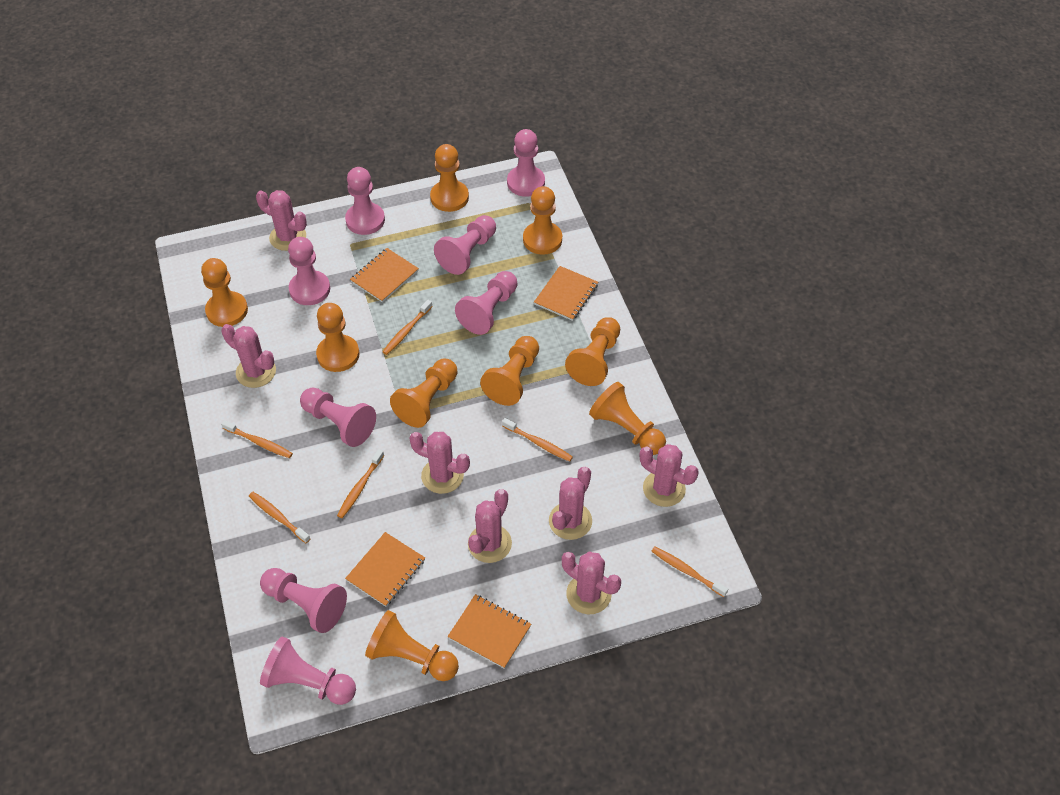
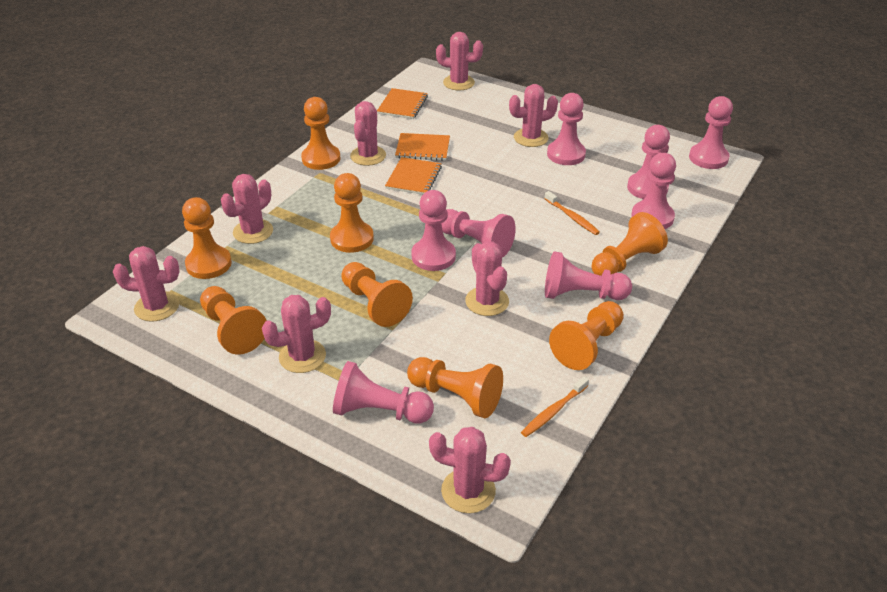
orange notebook: [345,532,425,607] [350,248,419,302] [448,594,531,669] [534,266,598,321] = 4 -> [377,88,428,119] [385,157,442,195] [395,133,450,161] = 3
orange pawn: [201,258,248,327] [316,303,360,372] [365,610,459,681] [390,359,457,428] [430,144,469,212] [480,336,539,406] [523,186,562,255] [565,317,620,386] [589,382,666,455] = 9 -> [182,197,232,279] [200,286,267,355] [301,97,340,170] [330,173,374,253] [341,262,413,327] [407,357,503,418] [549,301,624,370] [591,212,668,276] = 8
orange toothbrush: [221,420,293,458] [249,492,310,543] [337,449,384,518] [383,300,433,355] [502,418,573,462] [651,547,728,597] = 6 -> [521,376,589,437] [544,191,600,235] = 2
pink cactus: [221,324,276,388] [256,190,307,251] [409,432,470,494] [468,489,512,563] [549,467,592,540] [562,551,621,614] [640,444,699,507] = 7 -> [113,246,180,322] [221,174,273,244] [262,295,331,373] [350,101,386,166] [429,427,511,513] [436,32,483,90] [465,241,509,316] [509,84,558,147] = 8

